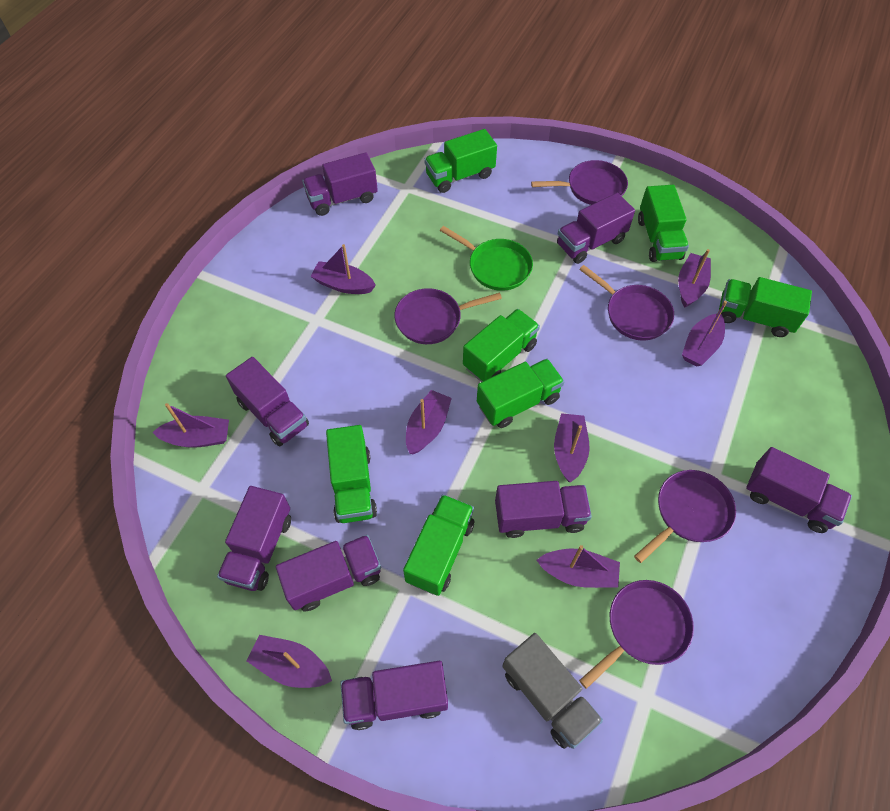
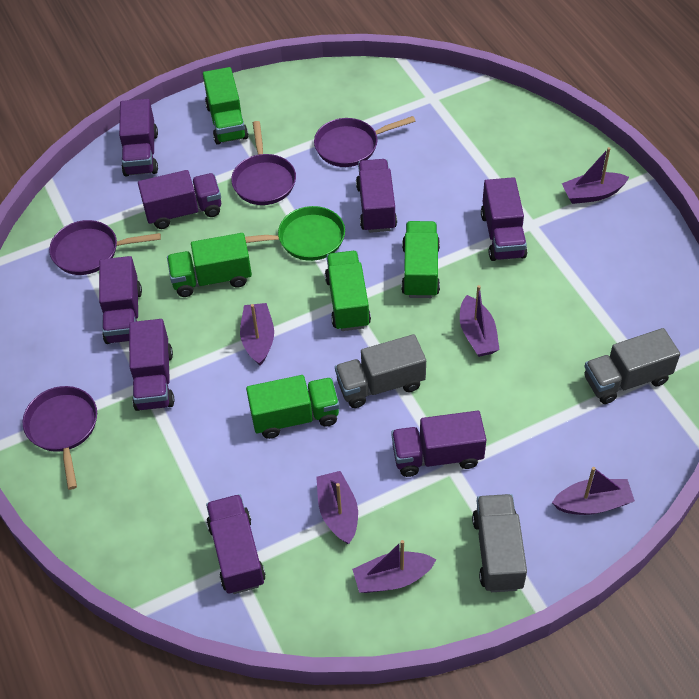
green truck: [326,425,377,523] [403,494,474,596] [424,129,497,193] [463,309,540,382] [477,359,564,428] [638,185,689,262] [719,277,812,337] = 7 -> [167,233,252,297] [203,67,248,145] [246,375,340,439] [325,251,371,331] [401,221,440,298] = 5
grey truck: [502,633,603,749] = 1 -> [335,334,426,408] [472,494,527,592] [584,328,680,404] = 3
purple boat: [152,403,229,448] [246,635,332,688] [310,244,376,294] [406,390,452,454] [536,545,620,588] [554,413,590,482] [678,249,711,308] [682,301,727,366] = 8 -> [240,303,274,366] [316,471,358,544] [352,540,437,593] [460,285,500,357] [552,467,635,515] [562,147,629,204] = 6
purple pan: [394,288,502,344] [531,160,628,205] [579,265,674,340] [579,580,694,689] [634,470,736,563] = 5 -> [23,386,97,490] [49,220,161,275] [231,121,296,205] [314,116,416,167] = 4

